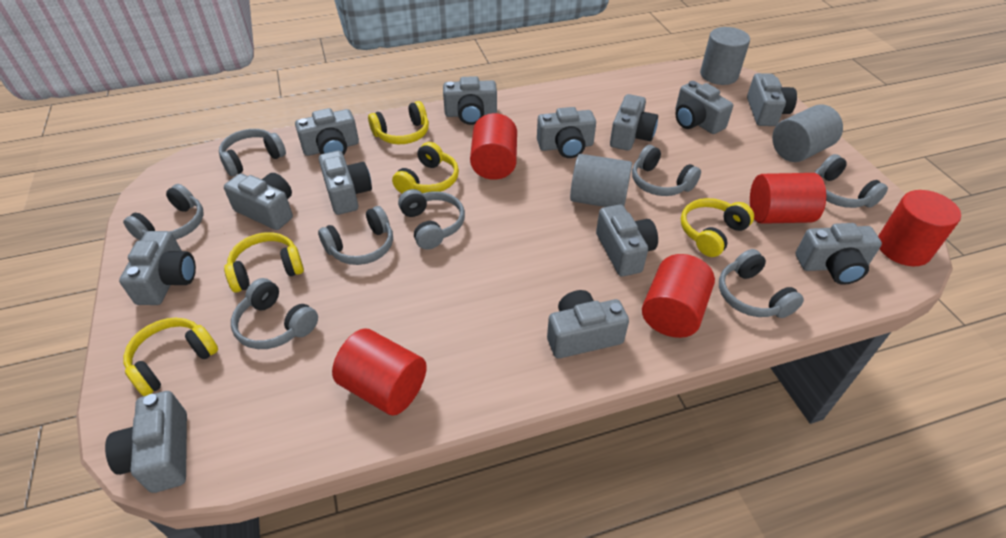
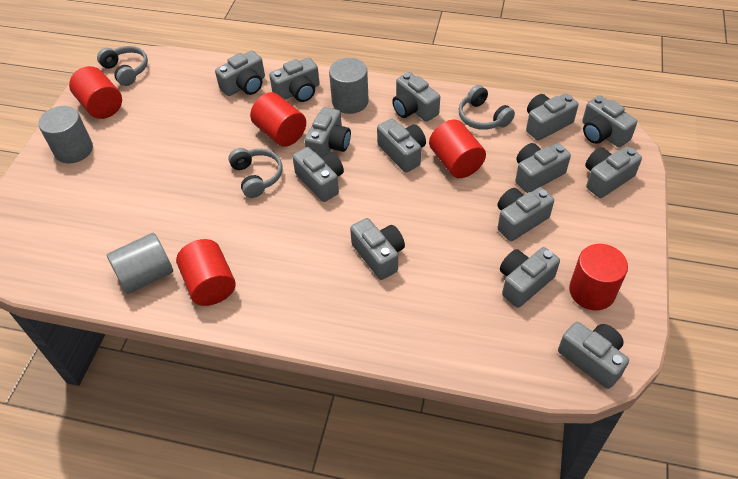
grey camera: [105,391,187,493] [119,231,196,305] [224,173,293,230] [295,108,359,156] [319,151,372,215] [443,76,497,125] [537,107,596,158] [547,290,629,358] [596,204,658,277] [610,94,658,151] [675,81,733,134] [747,73,797,126] [796,223,882,285] = 13 -> [215,51,265,96] [269,58,320,102] [293,147,344,202] [305,107,351,157] [350,218,405,280] [377,119,426,172] [392,72,440,122] [498,187,554,241] [500,247,560,308] [515,143,571,193] [526,93,579,141] [558,322,629,389] [582,96,637,147] [585,146,642,198] = 14
grey headphones: [123,184,204,240] [219,129,286,176] [231,278,318,349] [318,206,393,265] [398,189,465,250] [632,145,701,196] [719,249,804,318] [814,154,888,208] = 8 -> [97,46,148,86] [228,148,283,198] [458,85,515,130] = 3
yellow headphones: [123,318,218,396] [224,232,304,293] [368,101,429,144] [392,142,459,193] [681,198,754,257] = 5 -> none = 0

